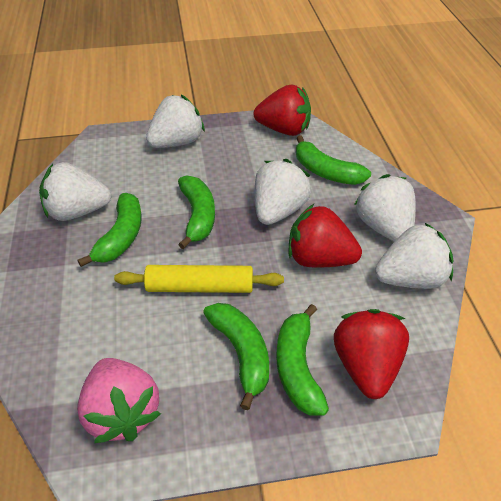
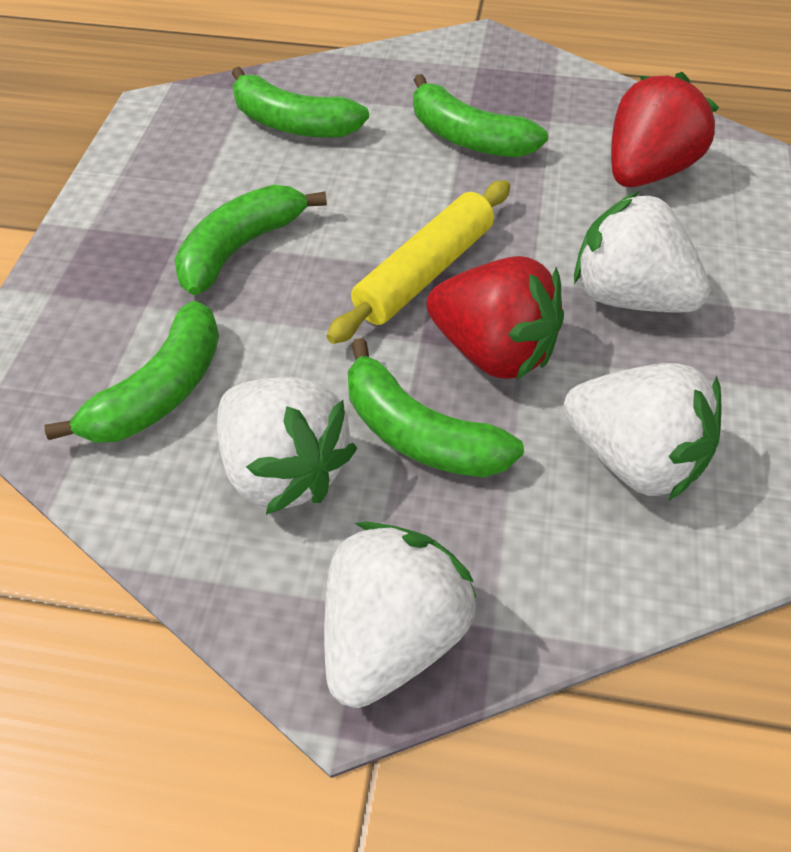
pink strawberry: [77,358,161,443] = 1 -> none = 0
red strawberry: [253,85,311,136] [289,204,362,267] [334,309,409,399] = 3 -> [426,256,564,380] [611,72,719,187] = 2
white strawberry: [39,162,112,221] [146,95,205,148] [255,159,311,225] [354,174,416,242] [375,223,454,289] = 5 -> [217,377,357,515] [324,521,477,708] [563,363,721,501] [574,191,710,313] = 4

